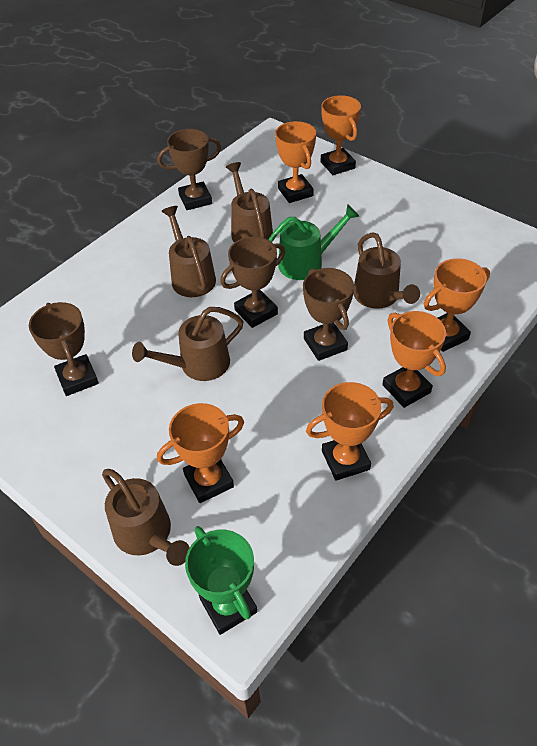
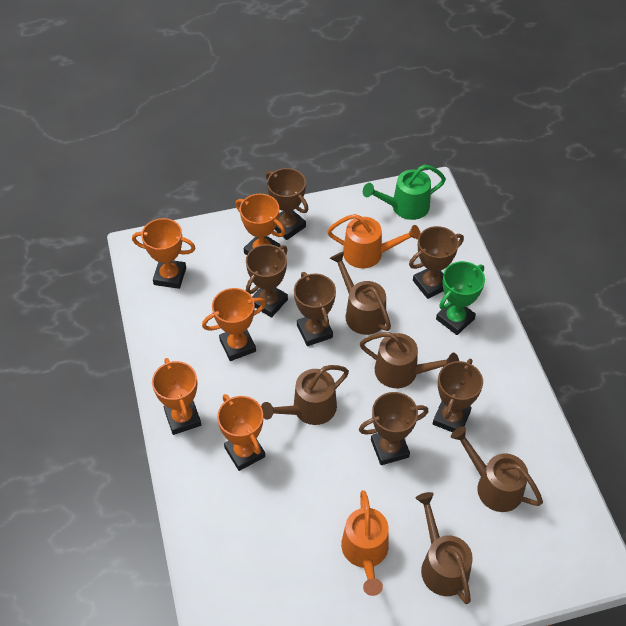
brown trophy: [29,302,99,396] [157,129,221,210] [220,237,285,328] [303,268,354,361] = 4 -> [246,244,288,318] [266,168,308,240] [294,272,336,346] [359,392,429,465] [409,226,464,299] [433,359,483,432] = 6
orange trophy: [157,403,244,503] [275,121,316,203] [306,382,394,481] [321,95,361,175] [382,311,446,408] [424,258,490,352] = 6 -> [132,218,195,289] [152,358,201,435] [202,288,266,361] [217,394,265,471] [235,194,285,255] = 5
orange watering can: none = 0 -> [327,214,420,269] [341,490,389,596] = 2

